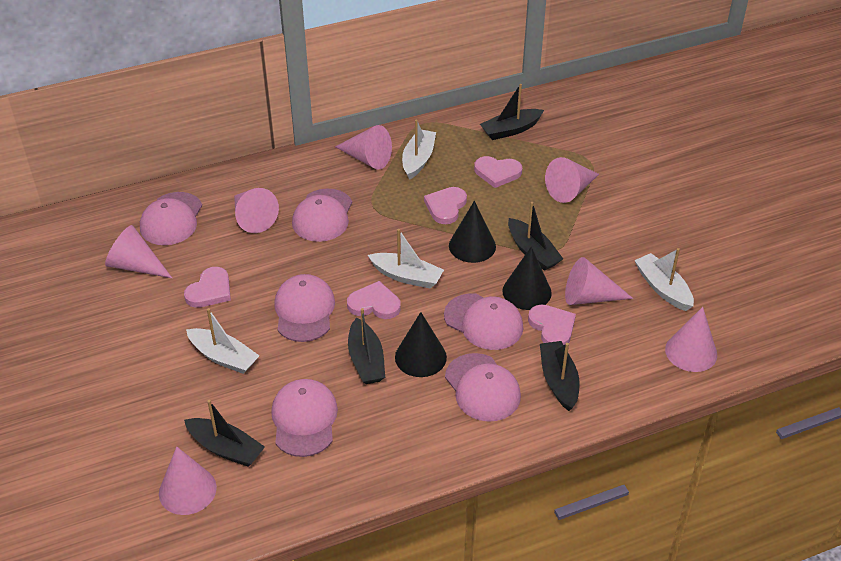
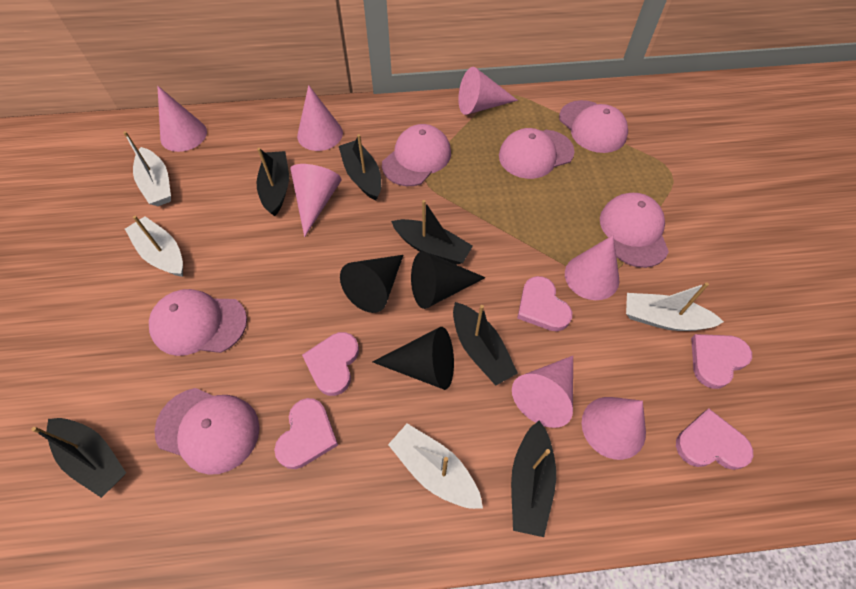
black boat: [184,400,265,467] [348,308,385,384] [480,84,544,140] [508,202,563,271] [540,341,580,411] = 5 -> [31,418,126,498] [257,148,289,216] [339,134,381,201] [391,200,473,265] [453,302,518,386] [511,420,556,537] = 6

